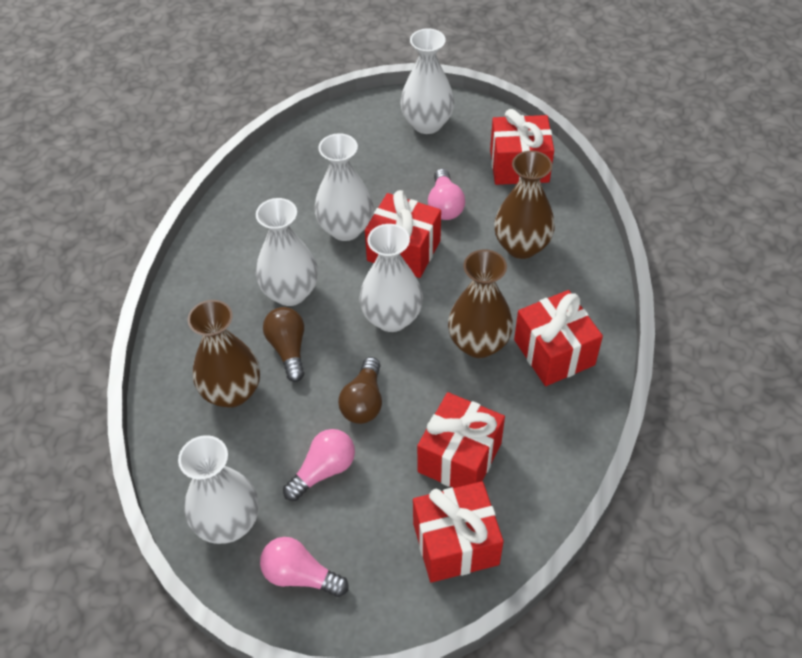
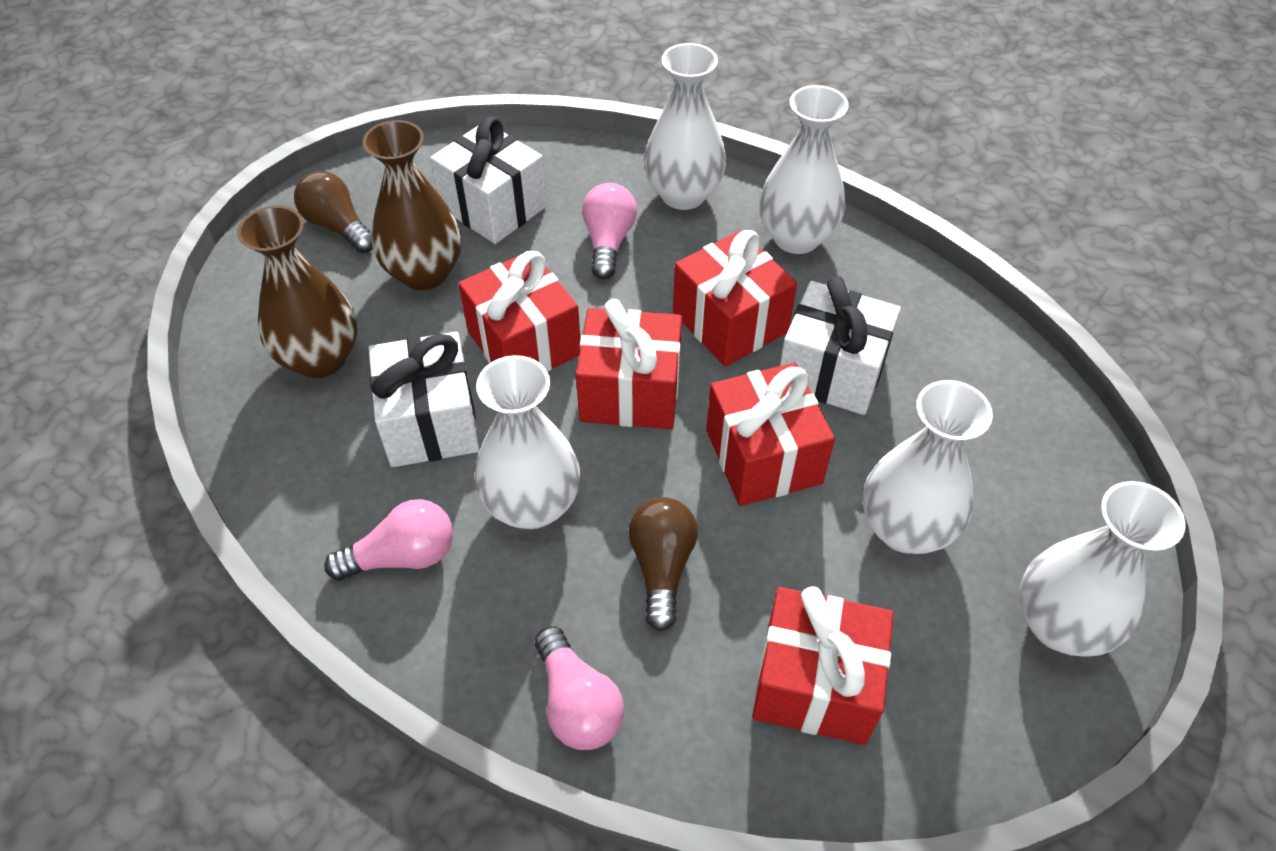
brown vase: [187,300,260,408] [448,250,513,358] [494,151,555,259] = 3 -> [237,205,357,378] [363,120,461,290] = 2
white gift: none = 0 -> [369,332,480,467] [430,117,547,244] [780,276,901,415] = 3

